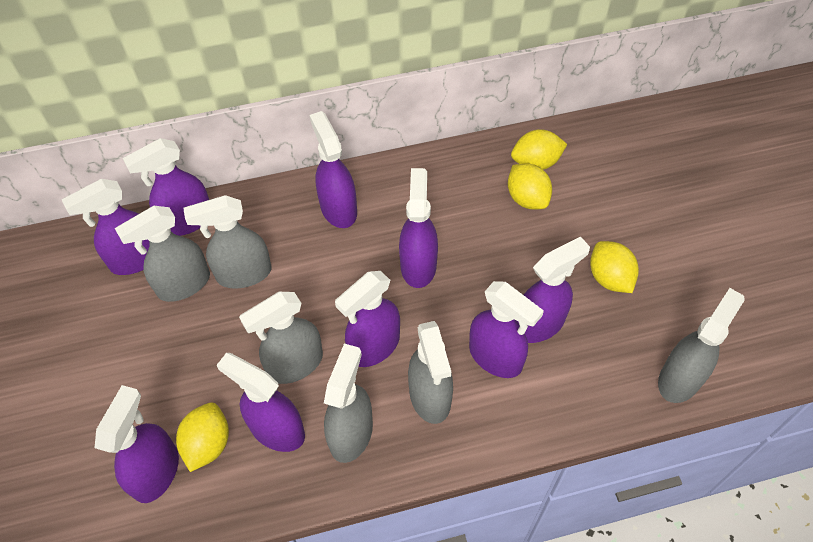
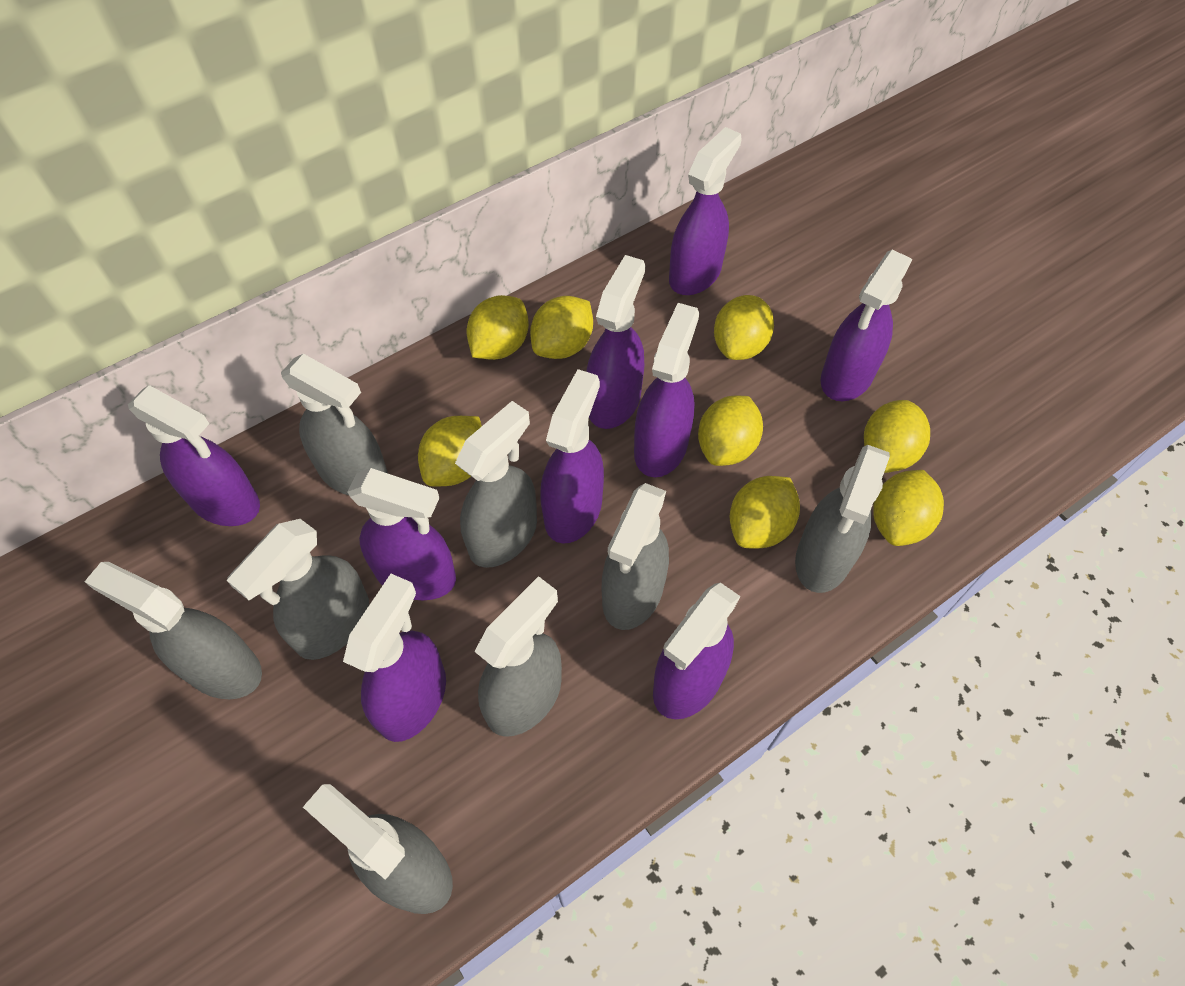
grey spray bottle: [115,206,210,302] [183,195,271,289] [239,292,323,384] [324,344,373,463] [408,321,453,424] [658,288,745,403] = 6 -> [84,562,262,699] [227,519,369,660] [281,354,388,495] [303,784,453,914] [455,401,537,568] [474,576,562,737] [602,483,669,630] [795,445,890,593] = 8
yellow lemon: [176,403,229,472] [508,163,552,210] [511,129,567,170] [590,241,639,293] = 4 -> [418,416,482,486] [466,295,529,360] [530,296,593,359] [698,395,763,466] [714,295,774,360] [730,476,800,549] [864,400,930,473] [873,470,944,546] = 8

